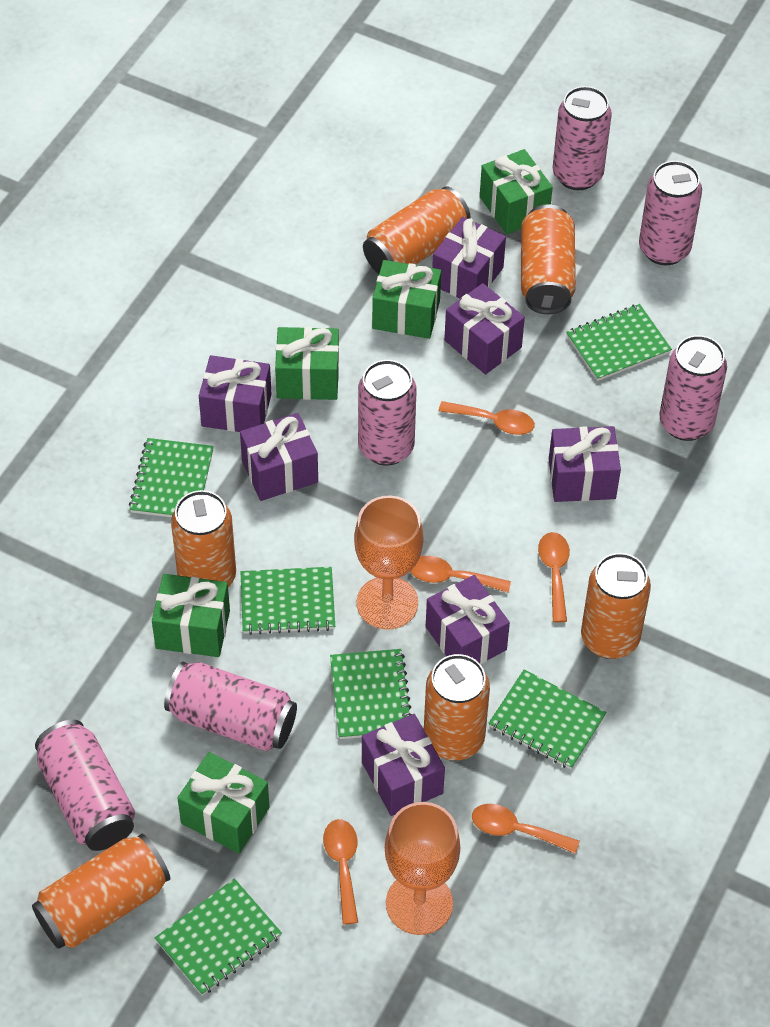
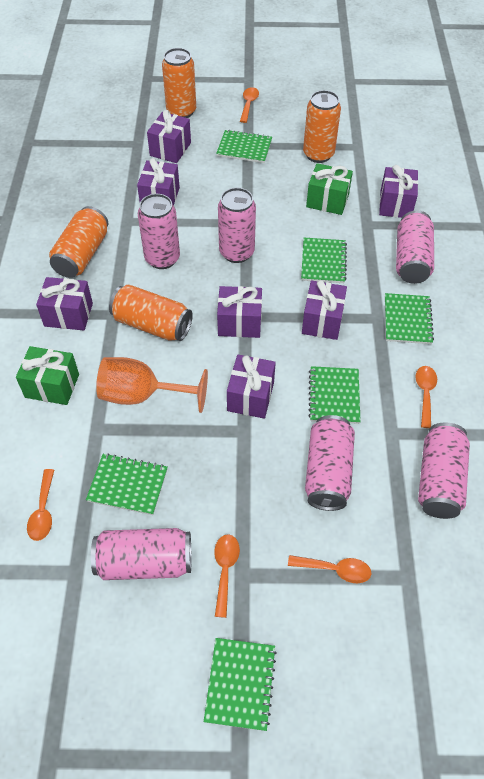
green gift: [152,574,230,657] [177,752,270,853] [275,327,339,400] [372,260,441,339] [480,149,553,235] = 5 -> [16,346,79,405] [306,163,353,215] = 2
orange can: [32,834,170,949] [171,490,236,587] [363,186,471,274] [424,654,490,760] [521,204,576,314] [581,553,651,659] = 6 -> [49,206,108,278] [109,284,193,341] [162,48,196,118] [303,90,341,163] = 4
orange goblet: [354,495,423,630] [385,802,460,935] = 2 -> [96,357,208,413] = 1

